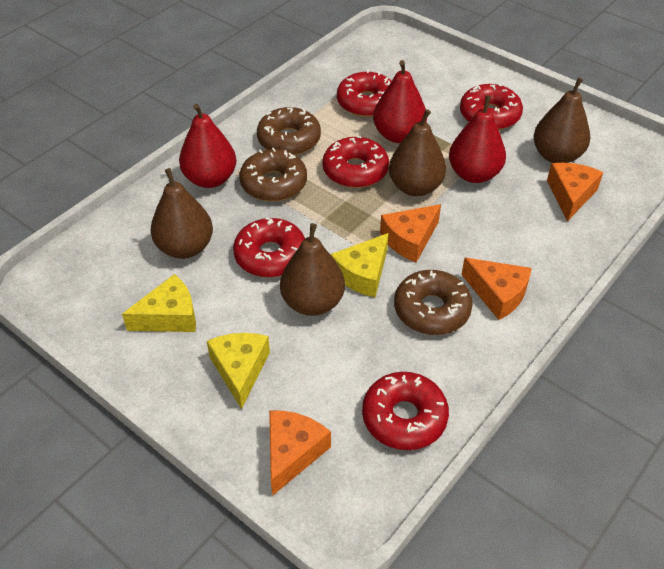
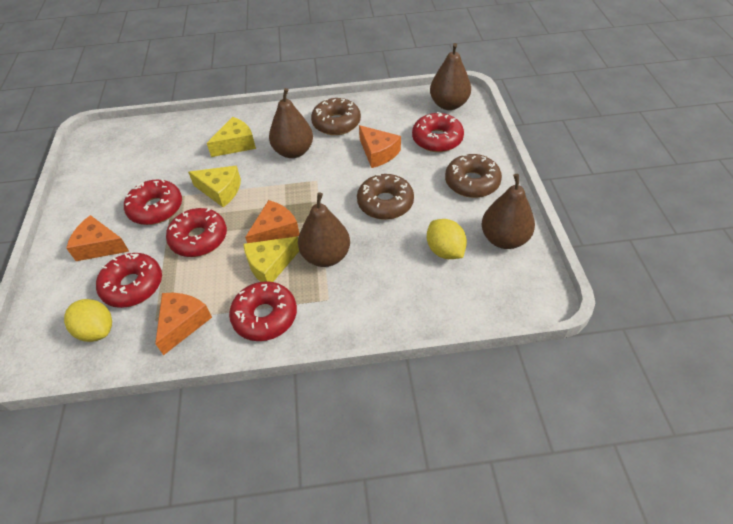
red pear: [179,104,236,188] [373,60,427,143] [449,95,506,183] = 3 -> none = 0
yellow lemon: none = 0 -> [64,299,112,342] [427,219,467,259] = 2

